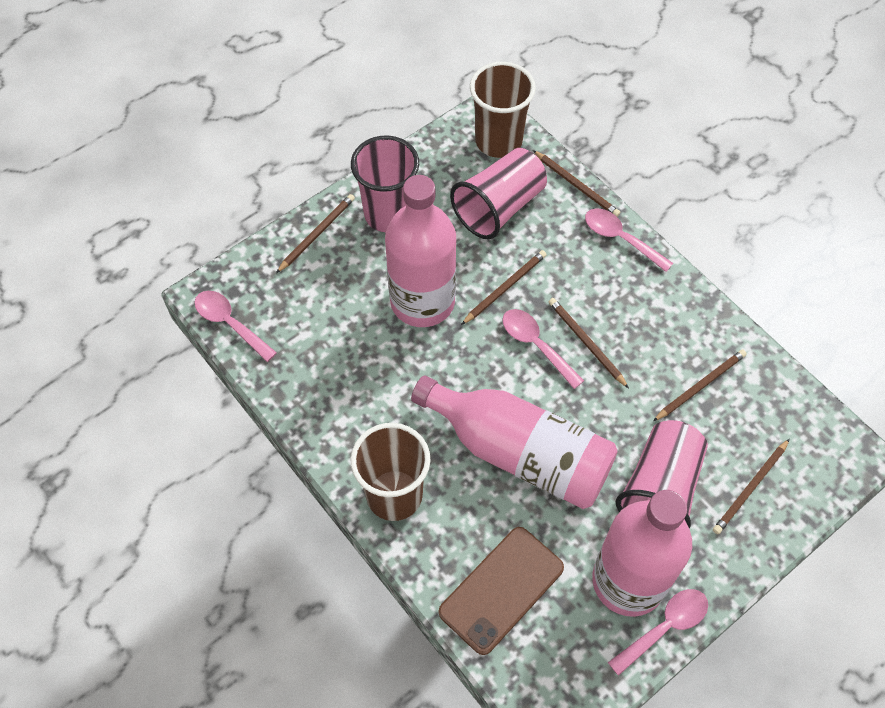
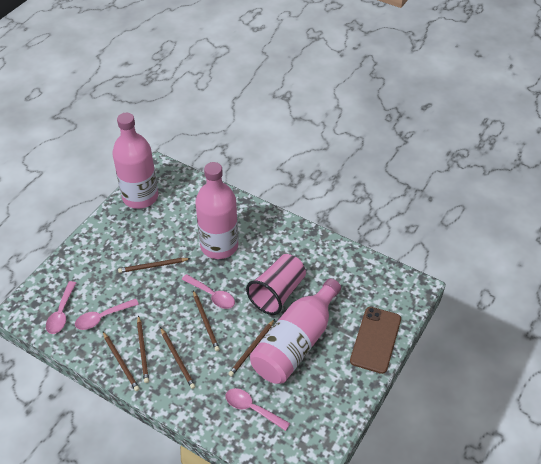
brown cup: [351,423,430,521] [470,62,536,158] = 2 -> none = 0
pink cup: [351,135,419,232] [450,148,547,239] [616,420,708,528] = 3 -> [246,254,306,315] = 1

